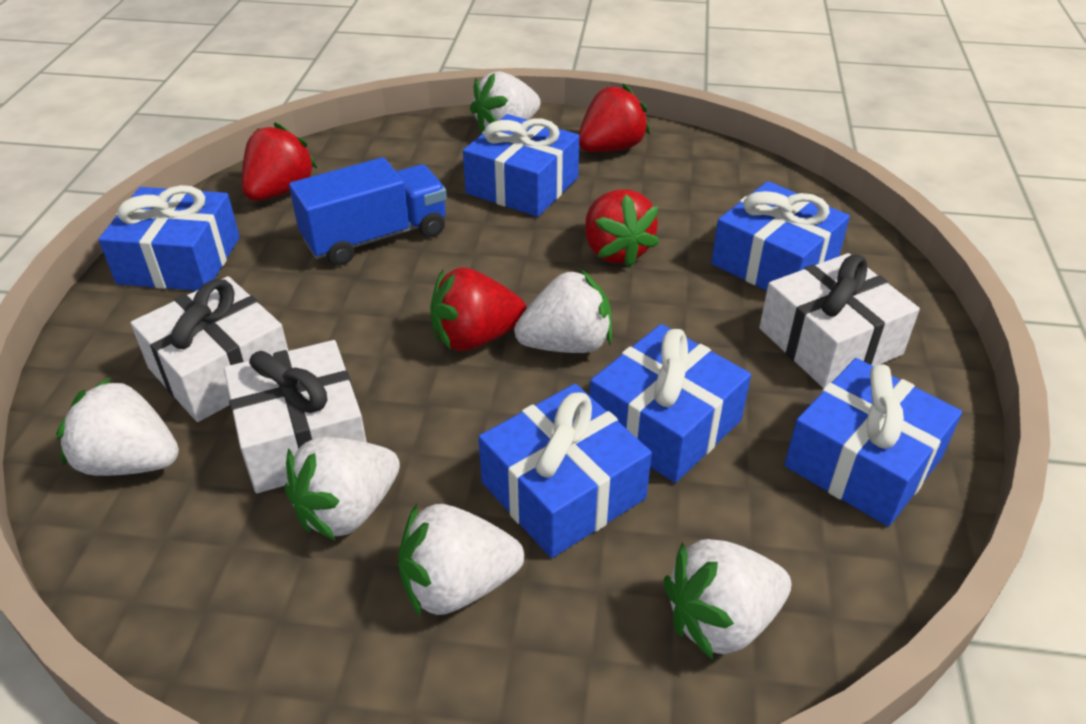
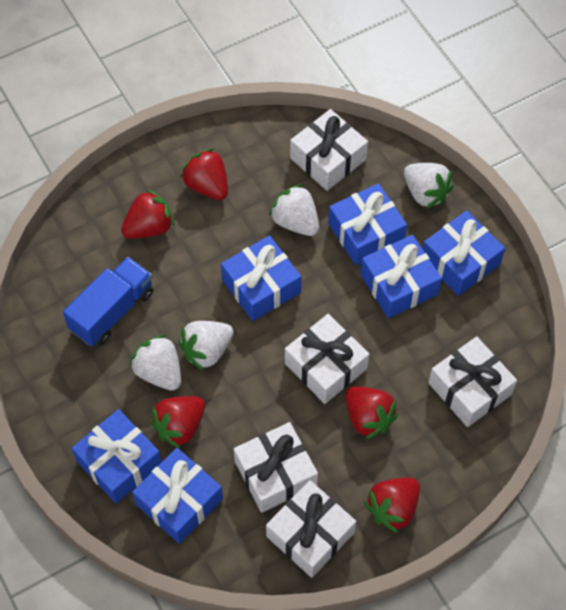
red strawberry: [242,123,318,201] [431,267,527,351] [579,84,650,152] [585,190,659,268] = 4 -> [121,189,174,239] [150,396,205,449] [180,148,228,200] [345,387,398,440] [364,478,420,533] = 5
white gift: [130,276,288,422] [224,340,367,493] [759,253,920,388] = 3 -> [234,422,318,513] [266,480,356,578] [285,314,369,404] [290,109,368,191] [428,336,517,427] = 5
white strawberry: [56,377,179,476] [285,437,400,541] [398,504,524,617] [470,71,541,133] [514,269,612,353] [664,539,791,660] = 6 -> [130,335,181,391] [179,321,234,371] [269,184,319,236] [404,163,454,209] = 4

